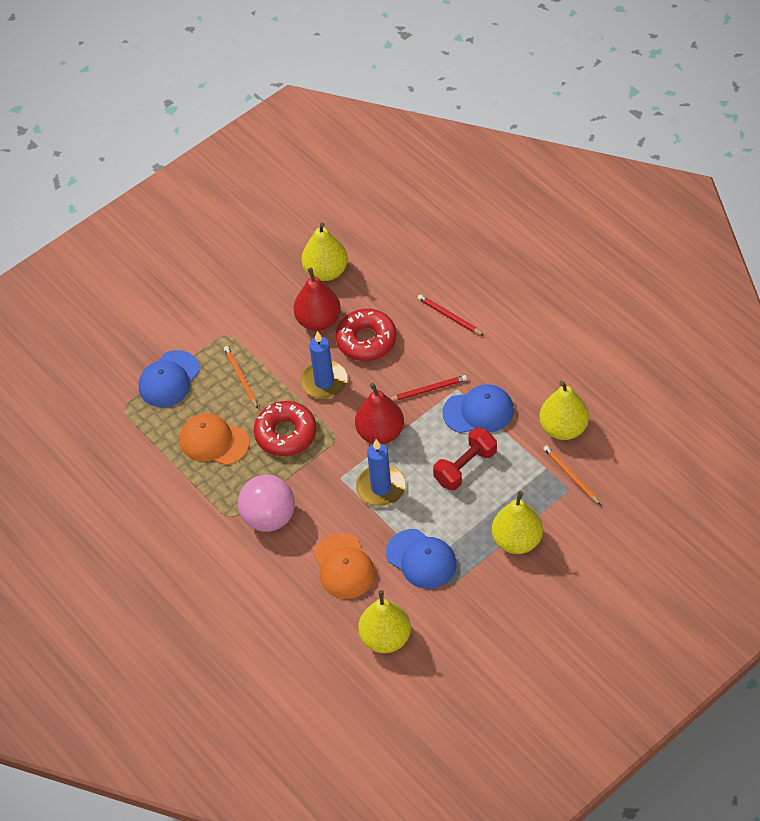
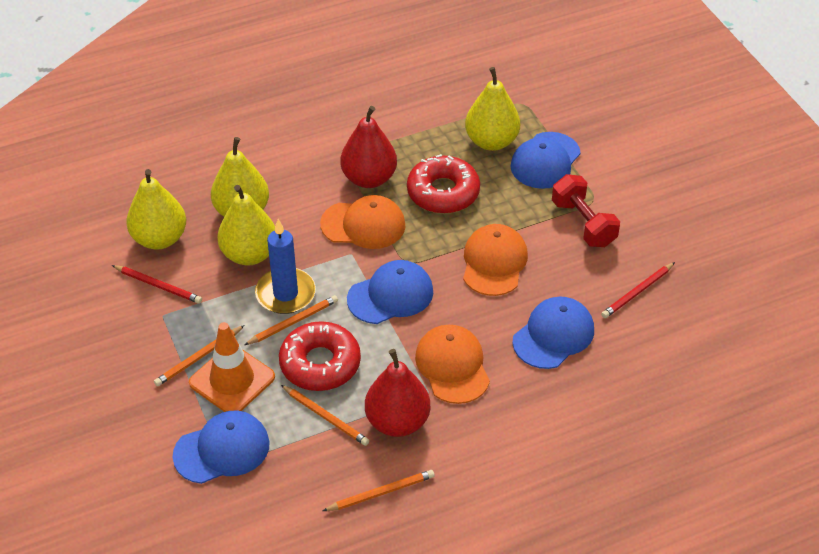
blue candle: [300,331,348,399] [356,439,406,507] = 2 -> [255,219,316,314] = 1
blue cap: [139,350,200,407] [386,529,457,589] [443,384,514,433] = 3 -> [172,411,270,484] [347,260,433,324] [510,132,581,189] [512,297,594,369] = 4
orange cap: [180,413,249,465] [314,533,375,599] = 2 -> [320,195,405,249] [415,325,490,404] [463,224,528,296] = 3
orange pencil: [224,346,258,408] [543,445,601,505] = 2 -> [154,325,244,386] [244,295,338,345] [281,385,369,446] [323,470,435,511] = 4
orange traffic cone: none = 0 -> [189,322,275,412] = 1
pink ball: [238,475,295,532] = 1 -> none = 0

